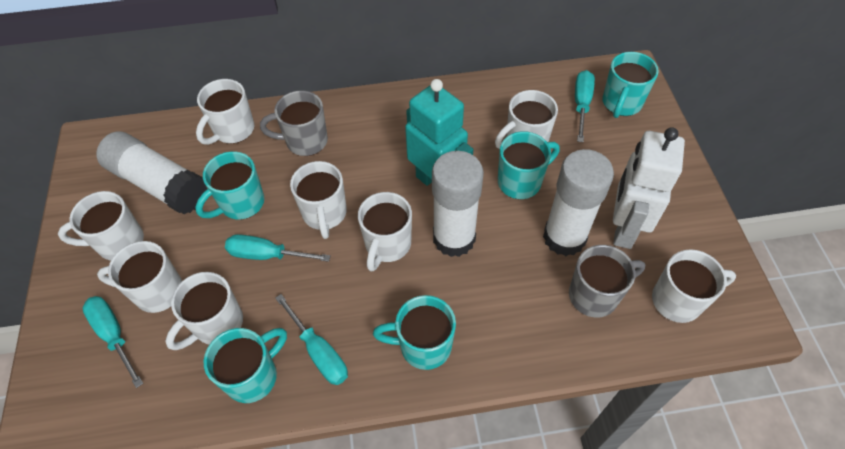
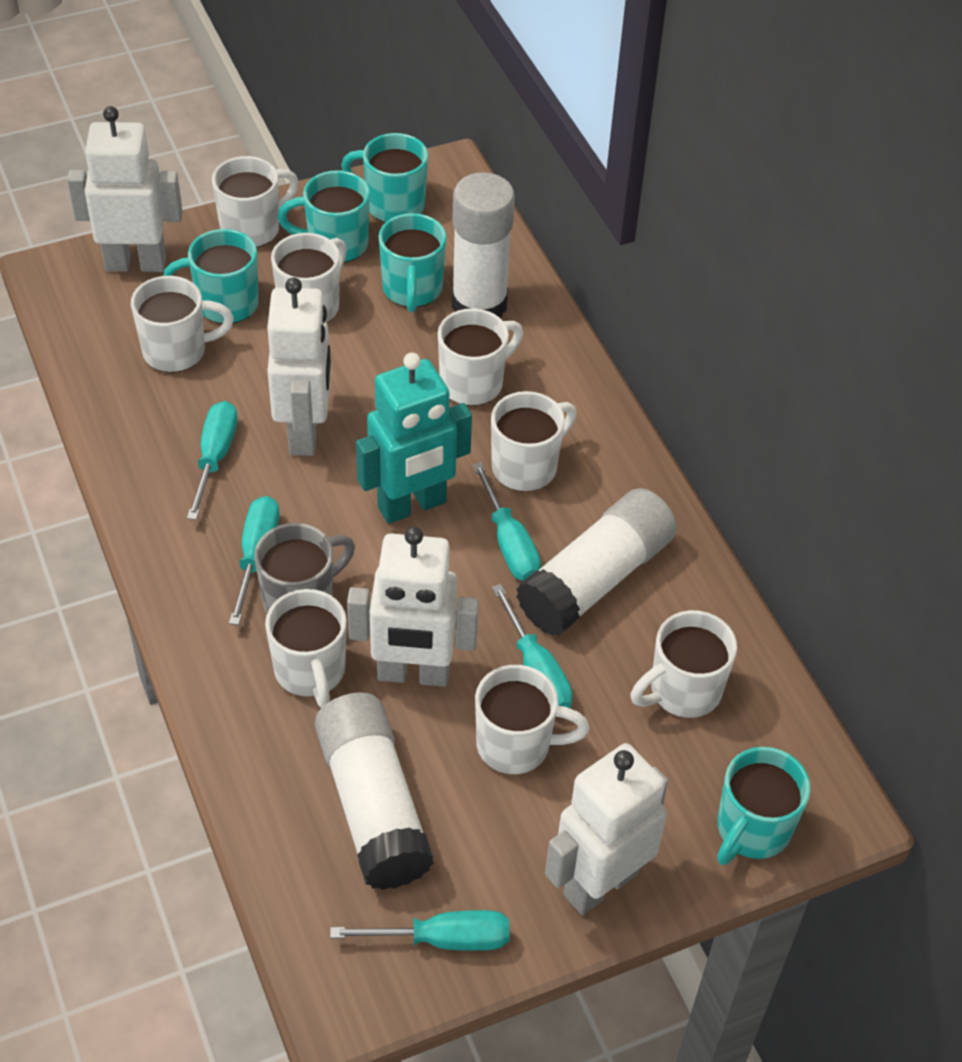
grey mug: [260,91,328,156] [569,245,645,318] = 2 -> [254,523,355,613] = 1
turquoise screwdriver: [82,296,143,388] [225,234,331,262] [275,294,348,385] [575,70,595,142] = 4 -> [187,401,238,520] [229,496,279,625] [330,910,510,951] [473,462,541,581] [492,584,573,708] = 5
white robot: [613,127,685,249] = 1 -> [67,106,183,272] [267,277,331,456] [347,527,479,687] [545,743,668,915] = 4

